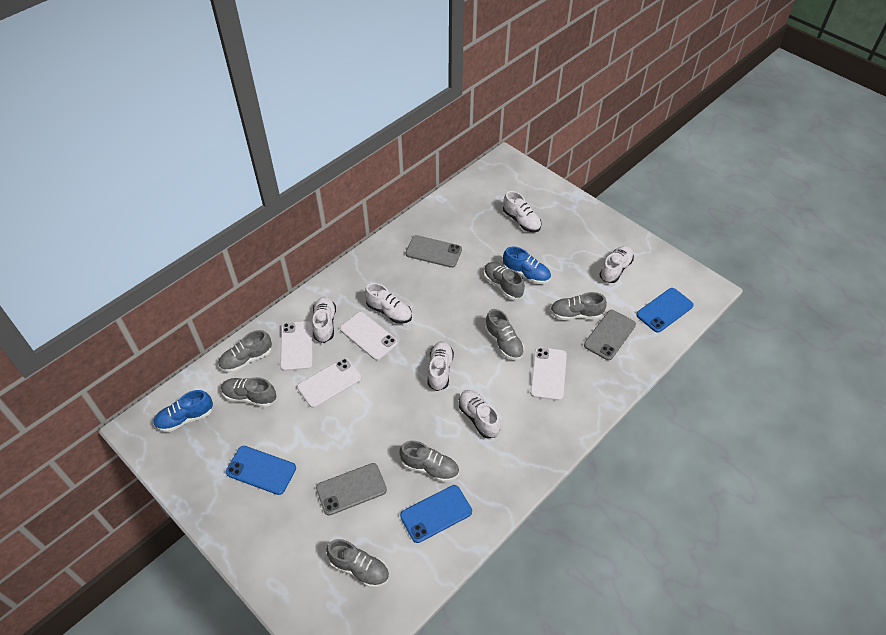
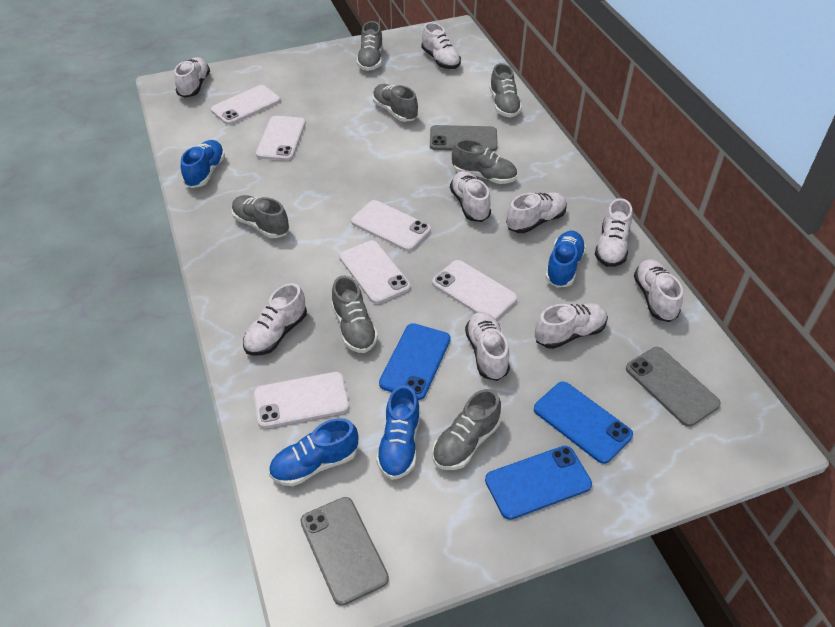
blue shoe: [153,390,213,432] [503,246,551,284] = 2 -> [181,140,225,188] [269,418,358,486] [376,385,420,480] [545,231,586,287] = 4
white phone: [280,321,313,371] [297,358,362,408] [340,312,398,360] [530,347,567,401] = 4 -> [211,85,280,125] [254,372,349,428] [256,116,306,161] [339,240,411,304] [351,200,431,251] [432,260,517,320] = 6
white shoe: [312,297,336,343] [365,283,412,324] [428,341,454,391] [459,390,501,438] [503,191,541,232] [599,246,634,283] = 6 -> [174,57,210,98] [243,283,307,356] [421,22,461,69] [450,171,491,222] [465,312,510,381] [506,192,567,233] [535,303,608,349] [595,198,632,267] [634,259,683,322] = 9

